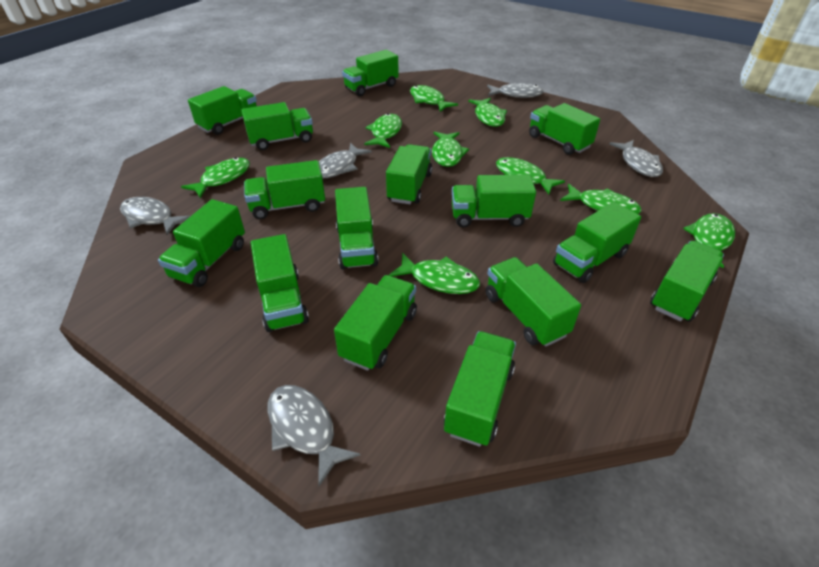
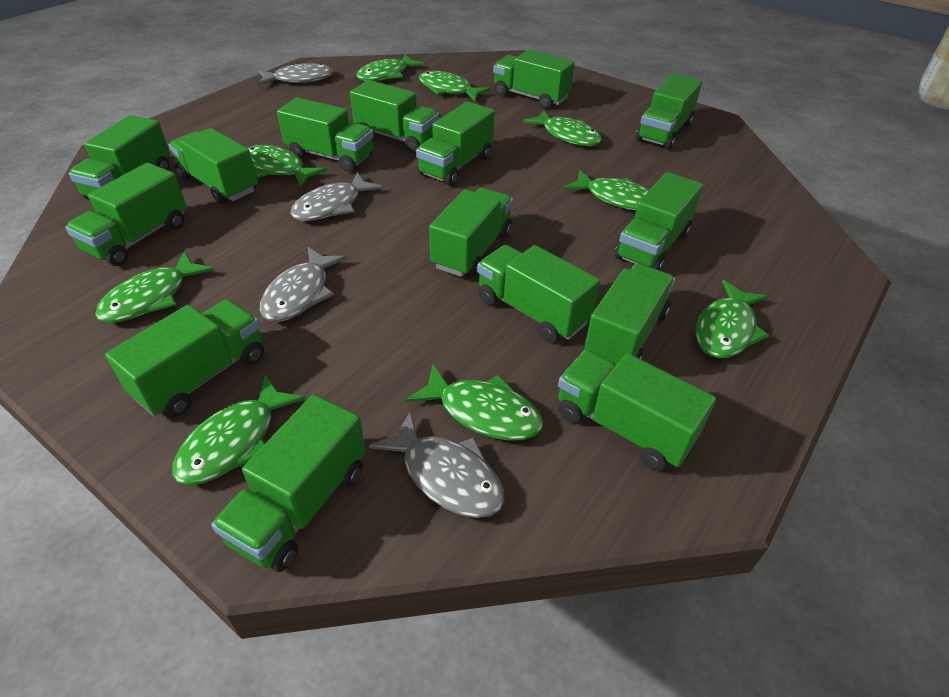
grey fish: [120,197,190,235] [267,385,360,486] [319,143,372,179] [487,83,544,98] [609,140,663,177] = 5 -> [258,63,333,85] [260,247,347,322] [290,172,383,221] [369,412,504,518] = 4

